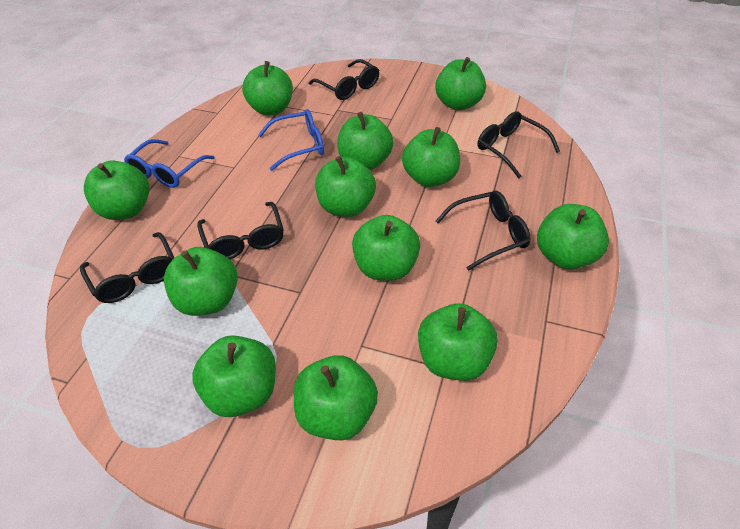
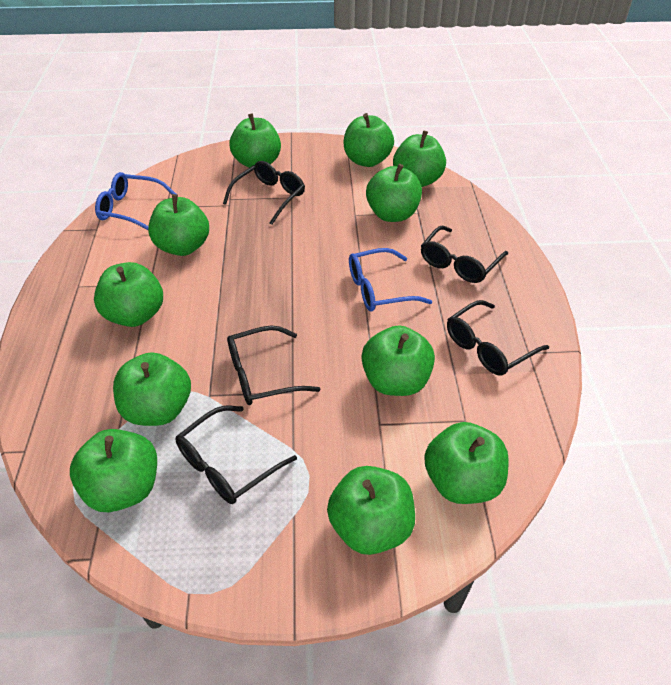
green apple: [84,160,150,220] [164,247,238,316] [192,335,276,417] [242,61,293,116] [294,355,378,440] [315,156,376,217] [337,112,394,170] [352,215,420,281] [402,127,460,187] [418,303,498,381] [435,57,486,110] [537,204,609,270] = 12 -> [70,429,157,512] [94,262,163,327] [113,352,191,426] [148,194,209,256] [230,113,281,168] [327,466,415,555] [343,113,394,167] [362,325,435,396] [366,164,422,222] [393,130,446,187] [424,422,509,504] = 11

